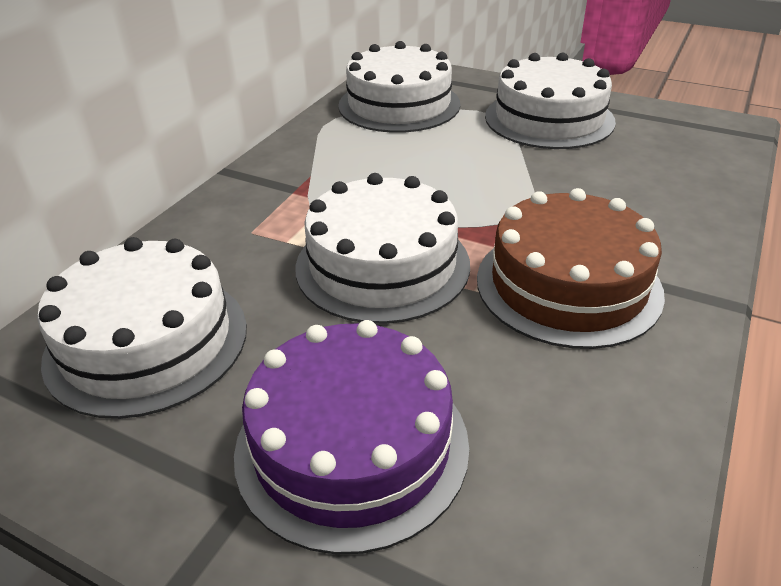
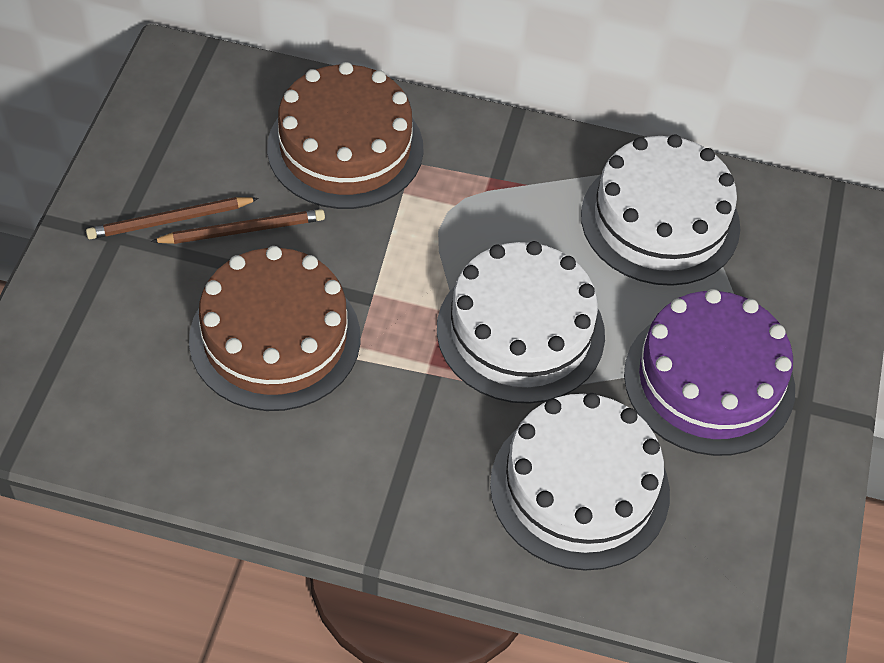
brown cake: [477,188,665,349] = 1 -> [189,246,361,411] [267,62,424,209] = 2
brown pencil: none = 0 -> [86,197,259,239] [151,209,325,244] = 2
white cake: [37,237,247,419] [295,173,470,324] [338,41,460,133] [485,52,616,149] = 4 -> [437,241,605,404] [490,393,670,571] [581,134,740,286] = 3

